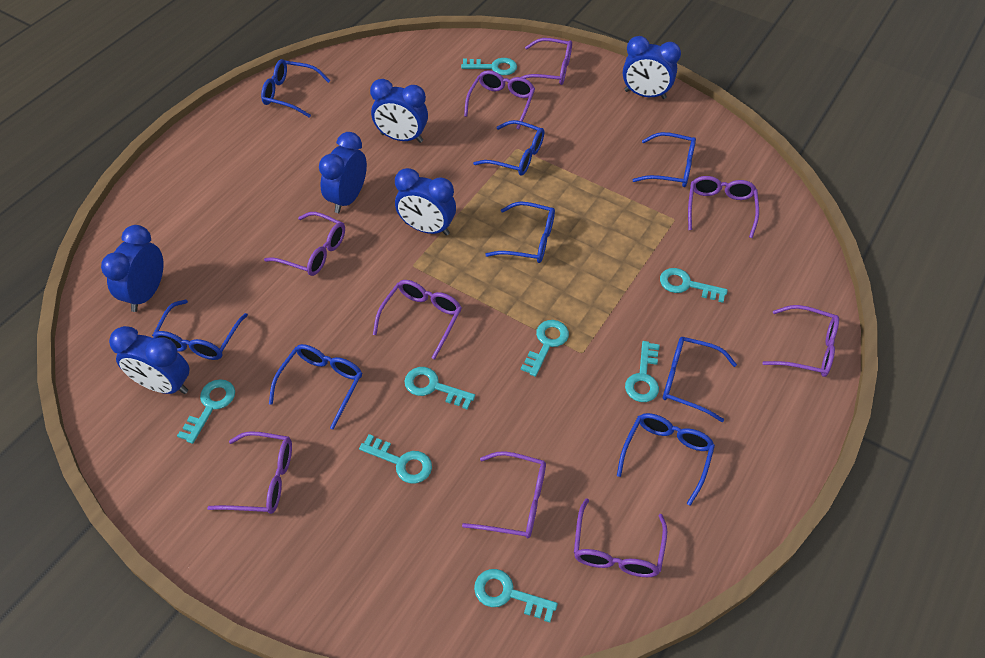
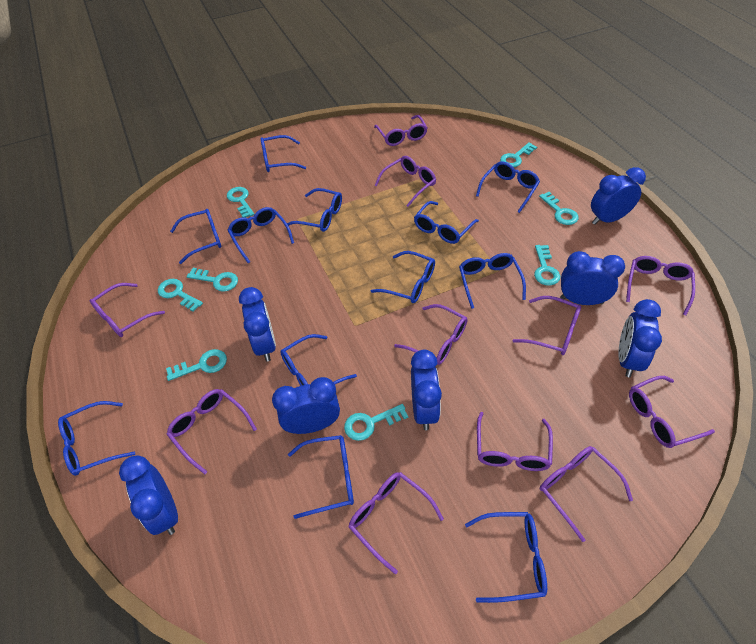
blue clock: [101,225,163,312] [109,326,189,394] [319,132,367,213] [370,79,428,143] [395,168,456,236] [623,36,681,99] = 6 -> [119,455,178,535] [239,287,276,362] [272,377,340,434] [411,350,442,430] [560,251,625,305] [591,167,646,225] [618,299,662,377] = 7
blue glasses: [152,299,248,360] [261,59,330,118] [269,344,362,430] [473,120,544,176] [485,202,555,263] [617,413,715,506] [633,132,696,187] [663,337,737,422] = 8 -> [58,401,135,476] [170,209,222,264] [227,207,294,263] [260,135,306,172] [280,334,357,386] [287,188,342,232] [288,435,354,519] [371,251,435,303] [414,201,479,244] [459,253,526,309] [465,512,547,603] [476,161,540,213] = 12
purple glasses: [207,431,292,514] [264,212,345,276] [373,280,462,359] [462,451,546,538] [464,70,535,129] [521,38,572,85] [574,498,667,577] [688,176,759,238] [763,305,839,377] = 9 -> [90,283,165,337] [167,389,257,474] [349,472,444,574] [374,115,427,146] [374,156,436,207] [394,304,467,365] [477,412,553,471] [512,296,581,355] [540,446,633,542] [626,256,695,315] [629,376,715,448] = 11

